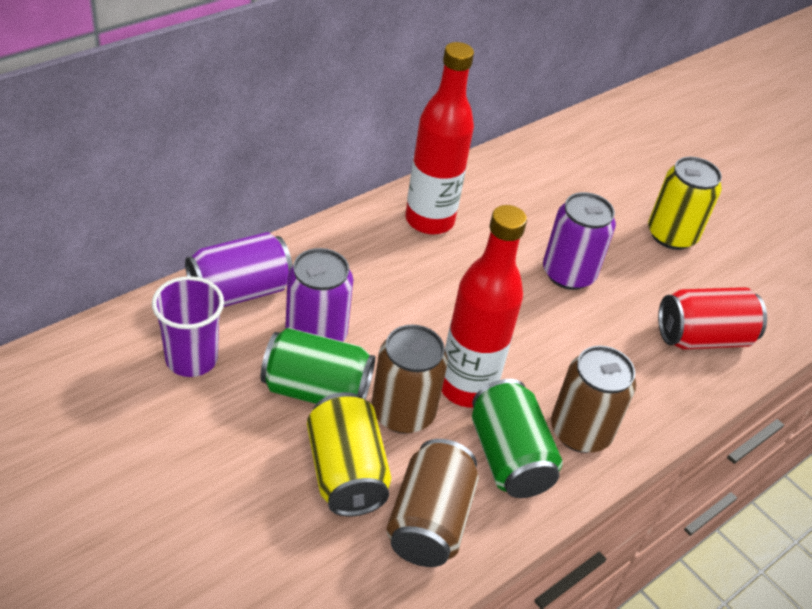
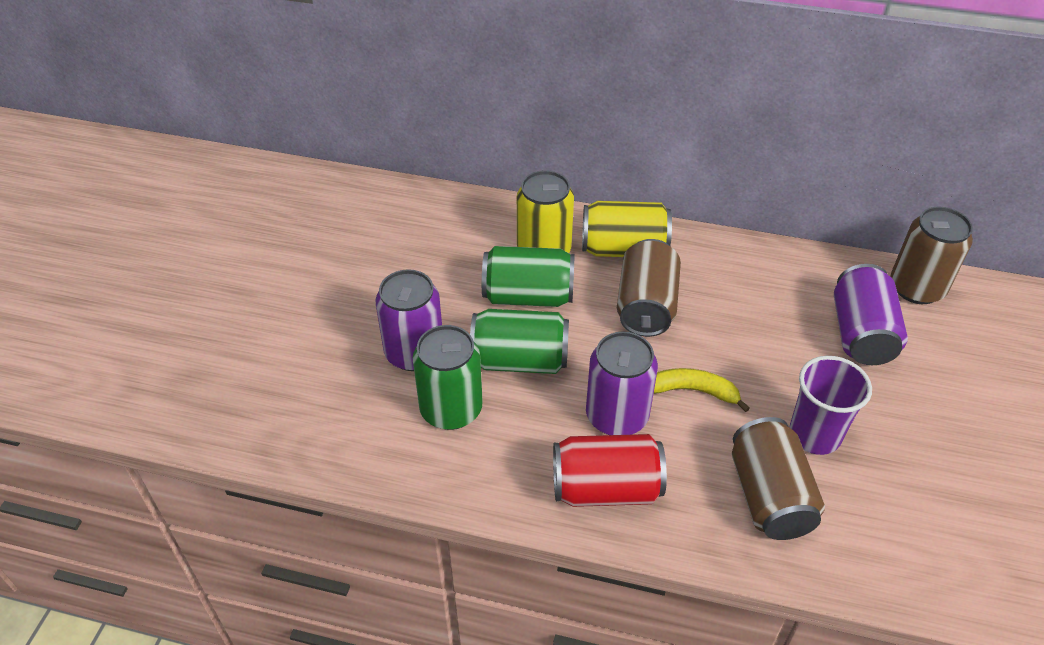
green can: [261,328,375,404] [472,379,563,498] = 2 -> [412,325,483,430] [470,309,569,374] [482,246,575,307] = 3
red bottle: [405,42,474,235] [442,205,527,407] = 2 -> none = 0
yellow banana: none = 0 -> [654,368,750,412] = 1

